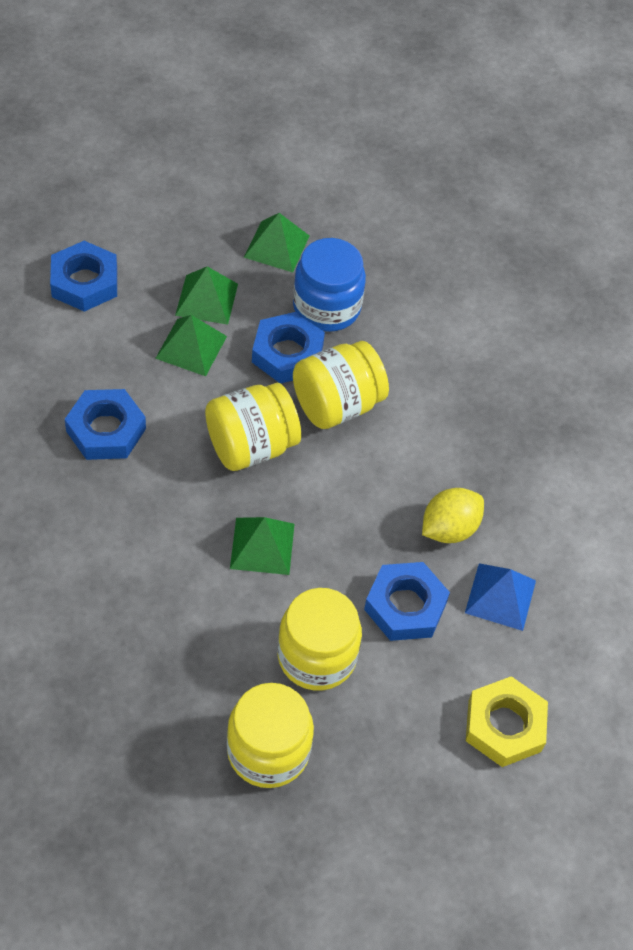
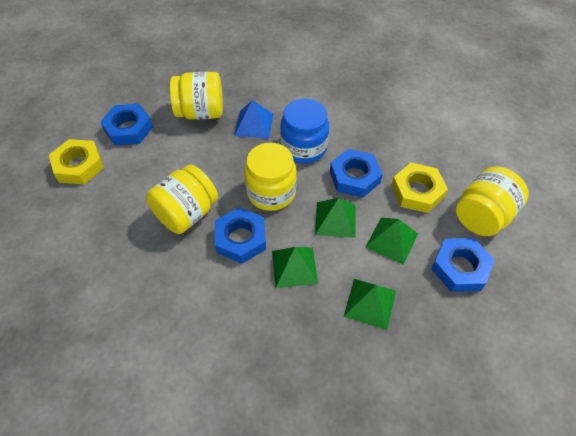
yellow lemon: [422,488,484,543] = 1 -> none = 0
yellow nut: [466,676,548,767] = 1 -> [49,139,104,185] [391,163,448,213] = 2

